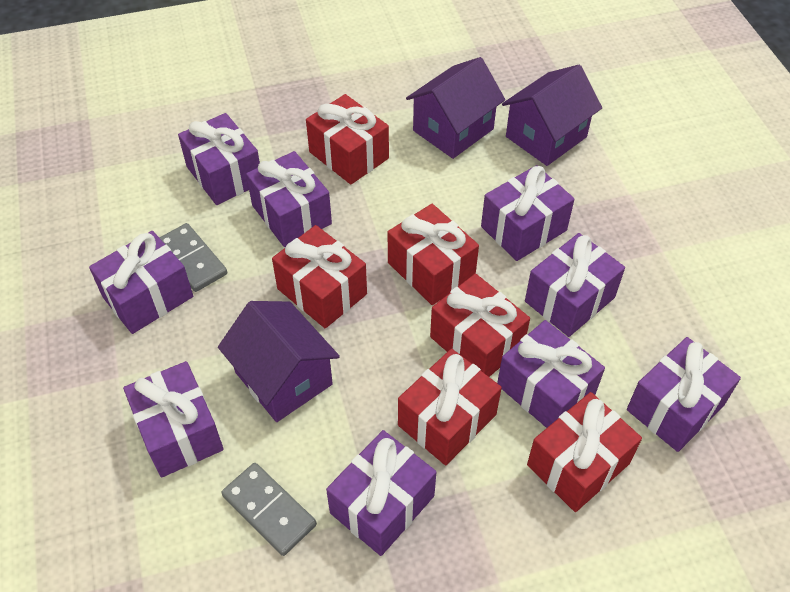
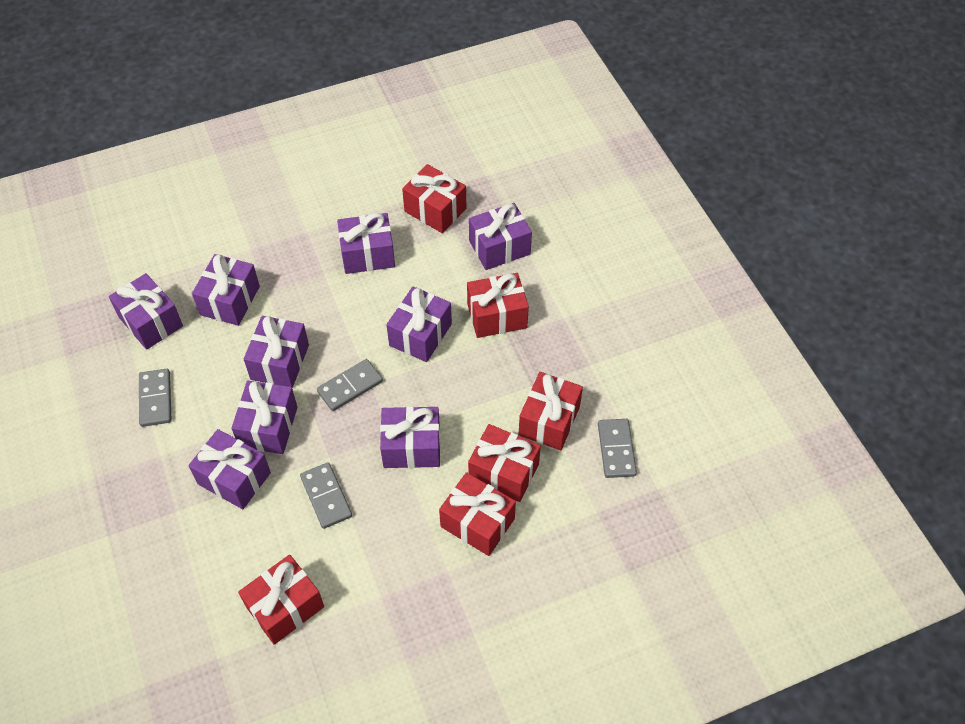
grey domino: [159,223,227,292] [221,463,317,556] = 2 -> [139,369,171,427] [300,462,352,529] [317,359,383,411] [598,419,637,478] = 4
purple house: [218,301,340,422] [406,57,505,159] [502,65,602,166] = 3 -> none = 0

